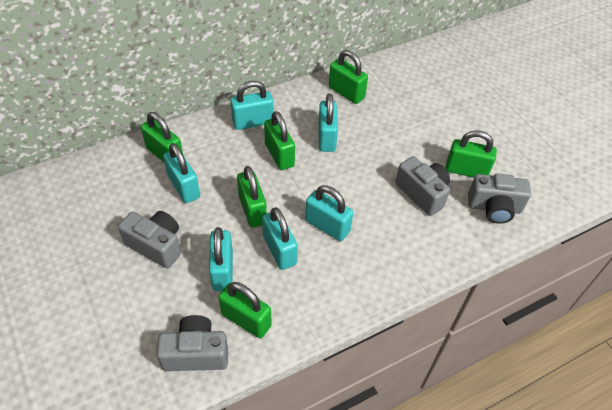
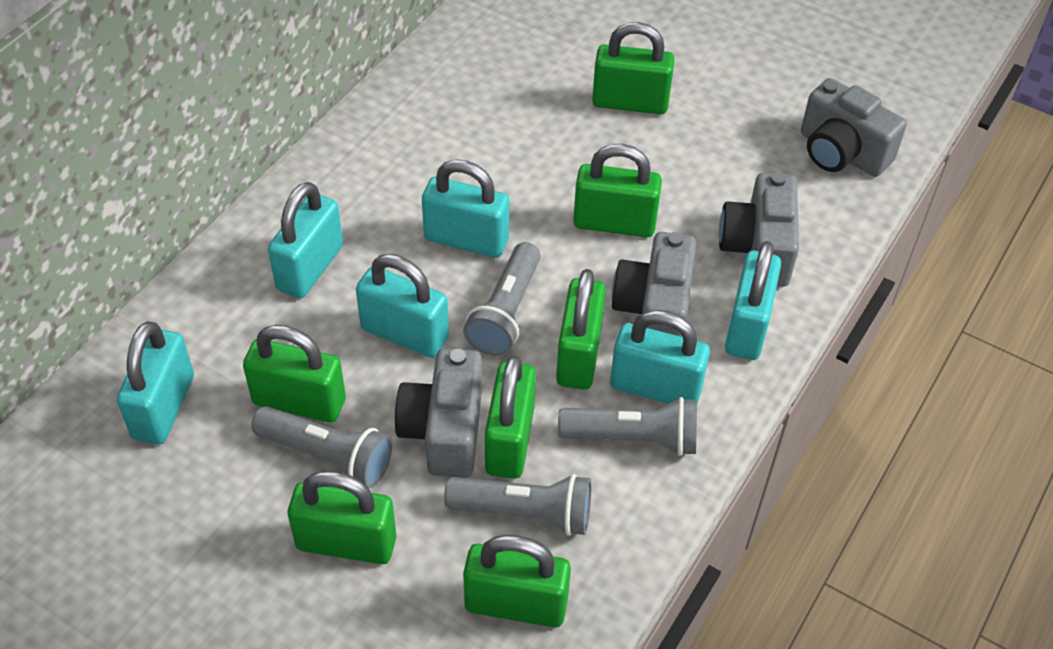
green padlock: [141,112,183,163] [218,282,272,338] [237,166,267,228] [264,111,295,170] [329,50,368,104] [446,130,497,178] = 6 -> [243,325,346,423] [288,471,396,564] [463,535,571,628] [485,355,536,479] [556,269,606,390] [573,144,662,237] [592,22,675,114] = 7
grey flashlight: none = 0 -> [251,406,392,488] [444,474,591,536] [463,242,541,356] [558,397,697,456] = 4

